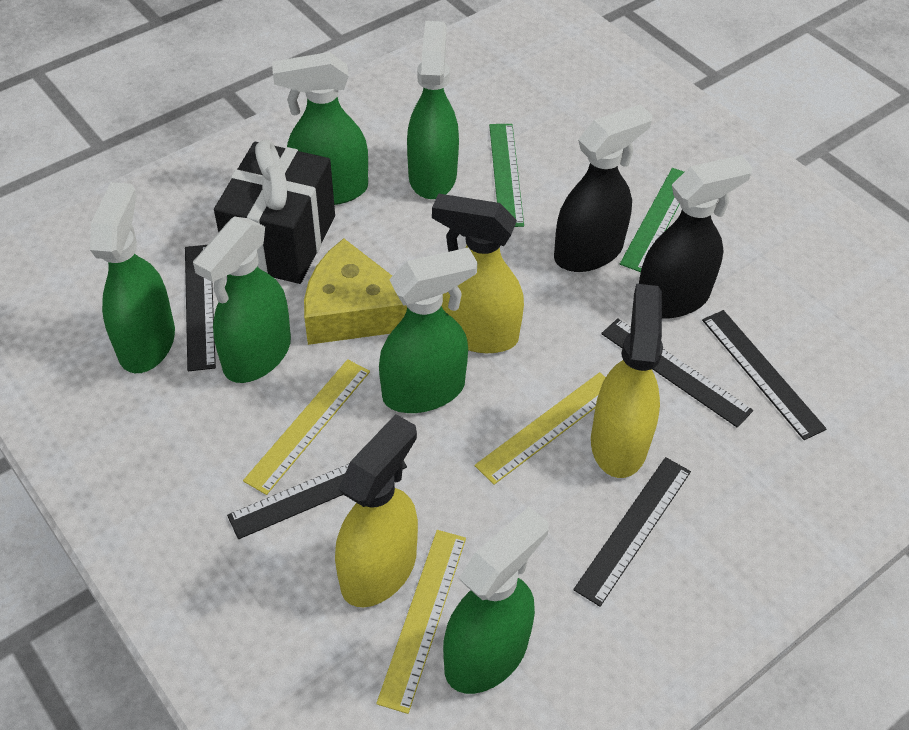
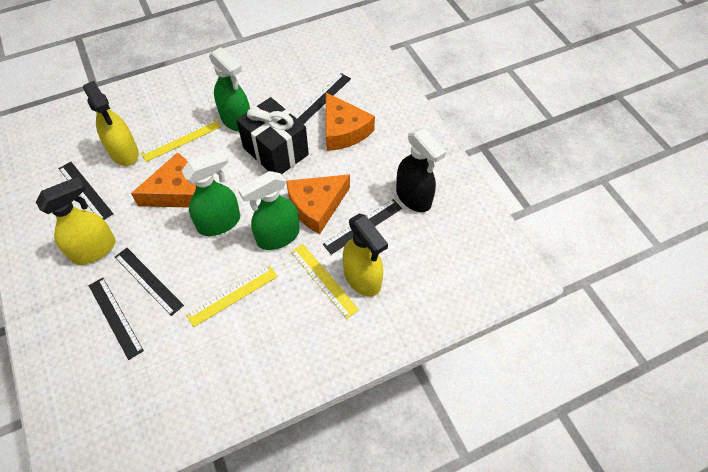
black spray bottle: [554,105,653,272] [639,155,753,319] = 2 -> [396,128,446,212] = 1
green ruler: [489,124,524,227] [620,168,684,272] = 2 -> none = 0
green spray bottle: [90,182,175,373] [193,216,291,383] [272,52,368,205] [379,247,477,413] [407,21,459,199] [443,507,549,694] = 6 -> [182,150,240,236] [209,47,250,132] [238,171,299,250] = 3
orange cheese: none = 0 -> [131,152,196,207] [286,174,350,234] [326,92,375,151] = 3
yellow cheese: [304,238,407,345] = 1 -> none = 0

